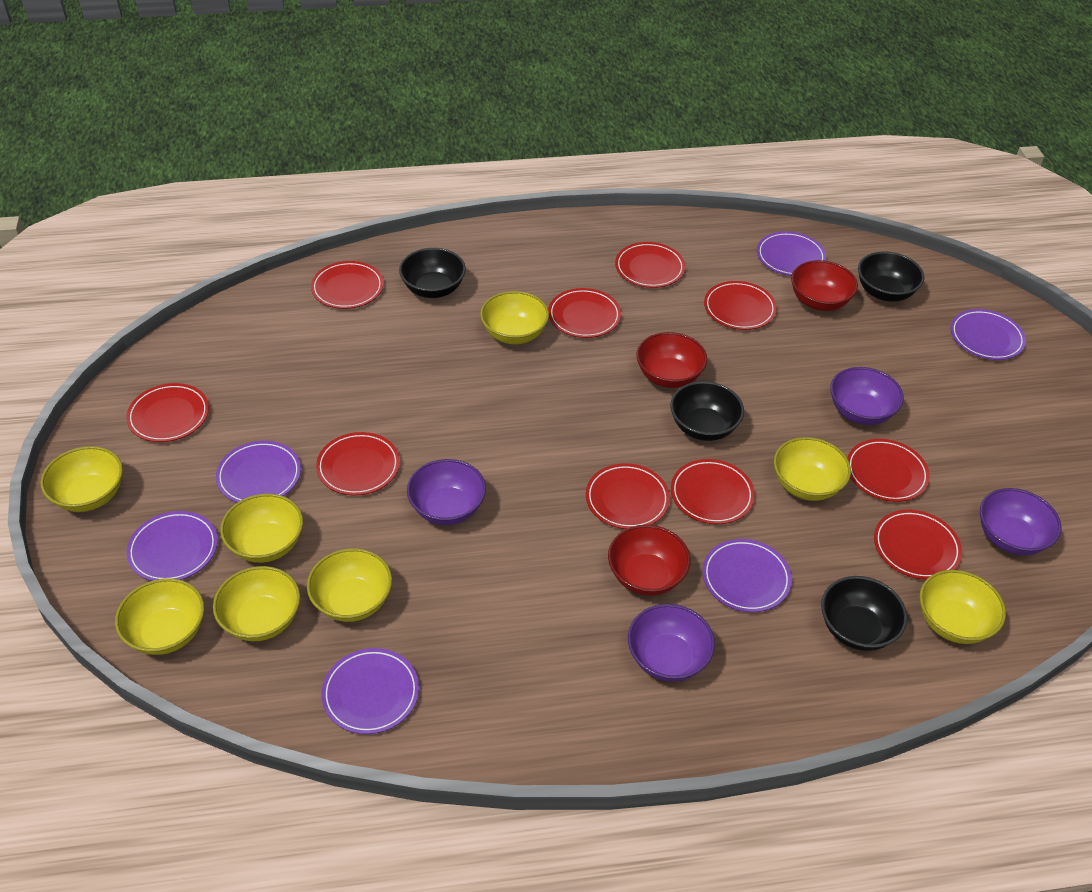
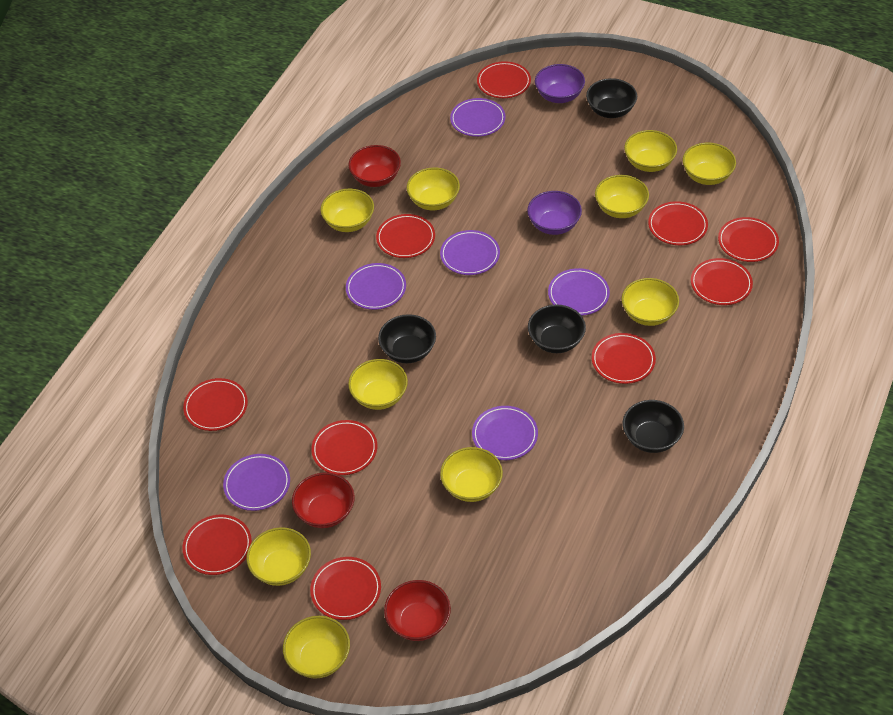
purple bowl: [407,459,486,525] [628,604,715,682] [830,367,904,425] [980,488,1061,555] = 4 -> [527,191,582,235] [535,64,585,103] = 2
yellow bowl: [41,446,123,512] [115,578,204,655] [213,566,300,641] [220,493,303,563] [307,548,392,622] [480,291,549,344] [774,437,851,501] [919,570,1006,644] = 8 -> [247,527,311,586] [283,616,350,679] [320,188,374,232] [348,359,408,410] [407,168,460,210] [440,447,503,502] [595,175,649,218] [621,278,679,326] [624,130,677,172] [683,143,736,185] = 10

